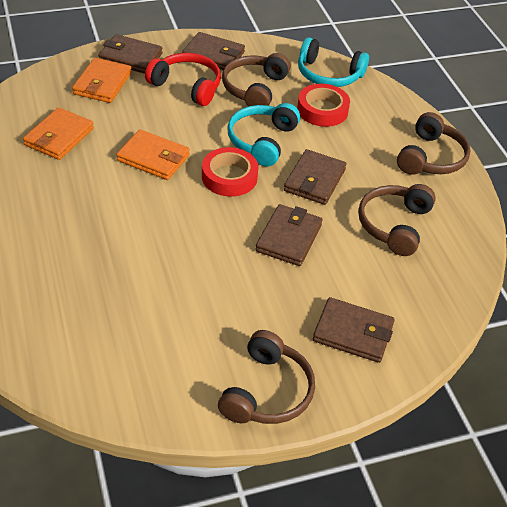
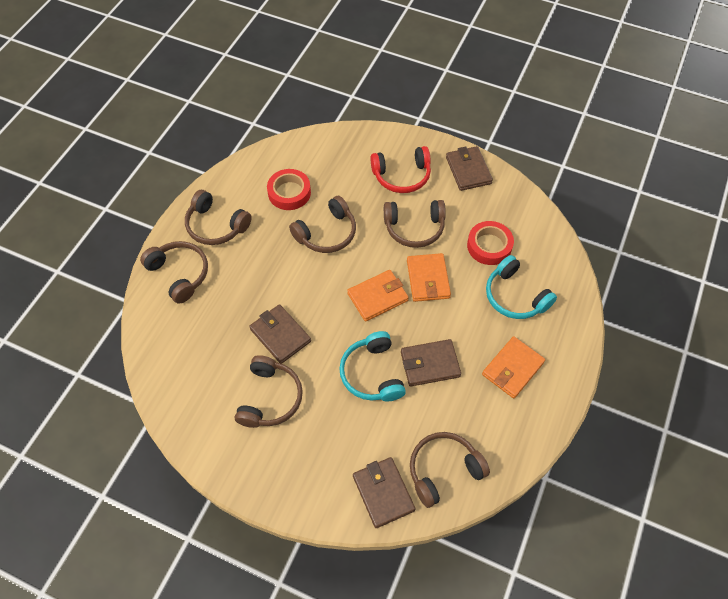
brown headphones: [218,330,315,424] [222,53,290,106] [358,184,436,256] [397,112,471,175] = 4 -> [140,241,208,303] [185,190,252,245] [235,355,303,428] [289,196,356,253] [384,200,446,248] [410,432,490,508] = 6
brown wallet: [98,34,163,74] [182,32,245,70] [255,204,323,266] [284,149,347,205] [313,297,395,363] = 5 -> [249,304,311,364] [353,457,415,528] [401,339,461,387] [446,146,493,191] = 4

